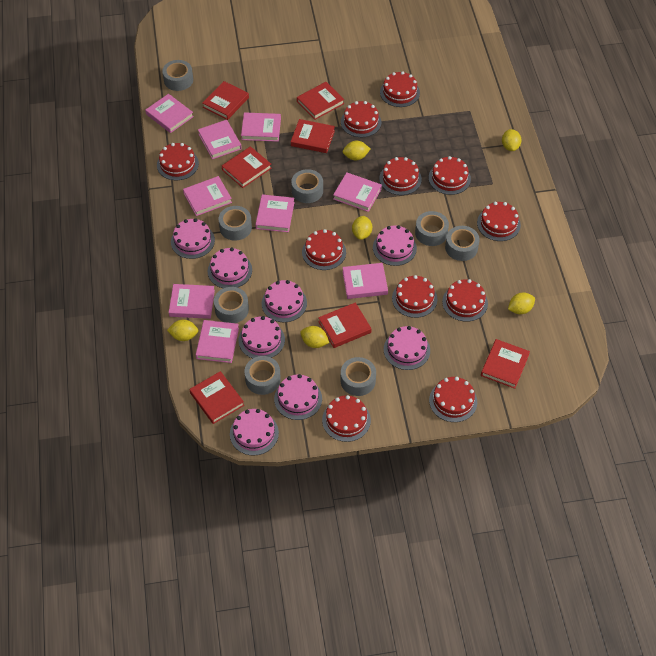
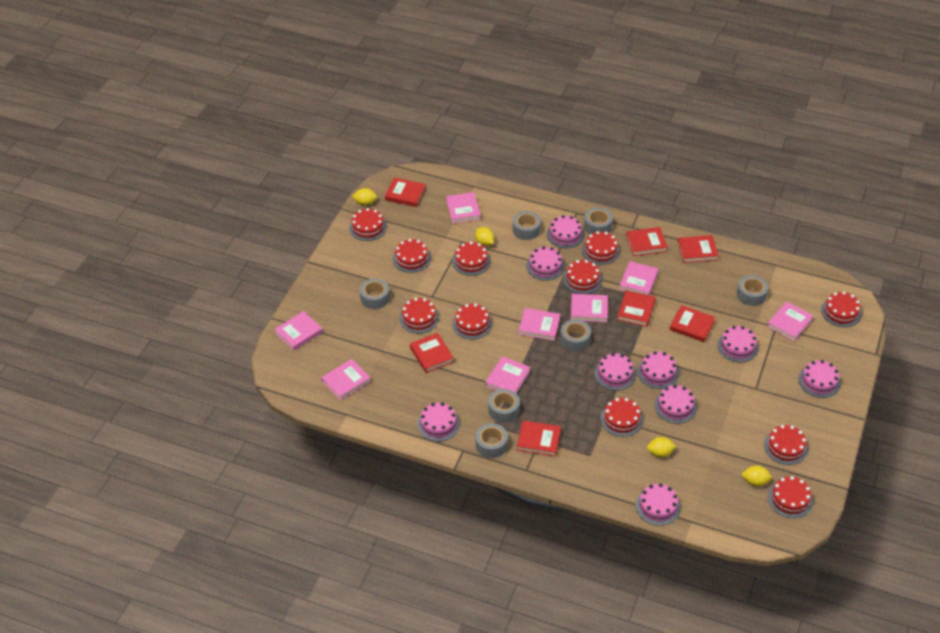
grey tape: [162,60,193,91] [214,287,249,323] [219,206,252,241] [244,356,281,395] [291,169,323,203] [341,357,376,396] [415,211,449,246] [445,226,480,261] = 8 -> [360,278,390,309] [476,423,508,458] [488,389,520,423] [513,211,541,240] [560,320,591,351] [584,207,613,234] [737,275,768,306] = 7
pink book: [145,94,194,133] [169,284,215,319] [183,176,232,216] [196,320,239,363] [198,120,242,159] [241,112,281,142] [255,194,294,232] [333,172,382,212] [342,263,388,299] = 9 -> [274,311,323,351] [321,359,371,401] [446,192,481,223] [485,356,530,394] [518,308,560,341] [571,294,608,322] [619,261,658,295] [767,302,813,341] = 8
pink cake: [171,218,215,259] [208,248,252,288] [230,409,279,456] [239,316,285,358] [262,280,307,322] [274,374,322,420] [373,225,417,266] [384,326,430,370] = 8 -> [417,402,460,442] [526,246,565,281] [547,215,584,248] [595,353,636,391] [636,483,681,526] [637,351,679,389] [654,385,697,424] [717,326,759,362] [798,360,841,398] = 9
yellow lemon: [167,320,199,341] [300,326,329,348] [343,141,370,160] [352,216,372,240] [502,129,522,151] [508,292,535,314] = 6 -> [352,188,377,205] [475,227,494,246] [647,437,676,457] [741,465,772,486] = 4

